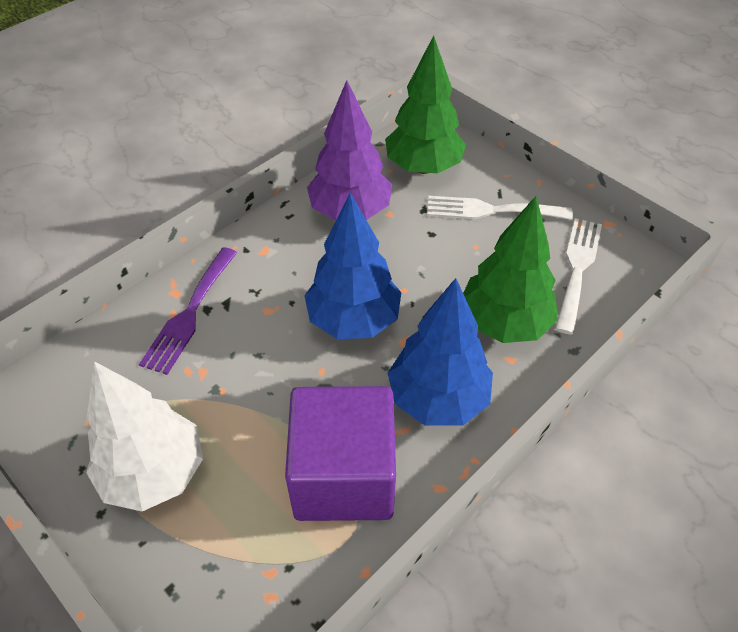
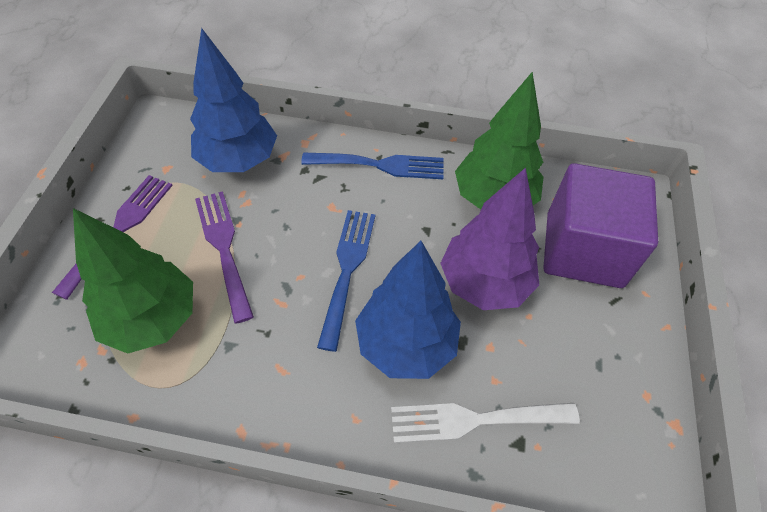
blue fork: none = 0 -> [301,152,444,179] [317,210,375,352] = 2
purple fork: [139,247,237,375] = 1 -> [52,175,173,300] [195,191,254,324] = 2
white fork: [427,196,573,220] [555,218,602,335] = 2 -> [391,403,580,443] = 1
white tree: [86,361,203,511] = 1 -> none = 0

